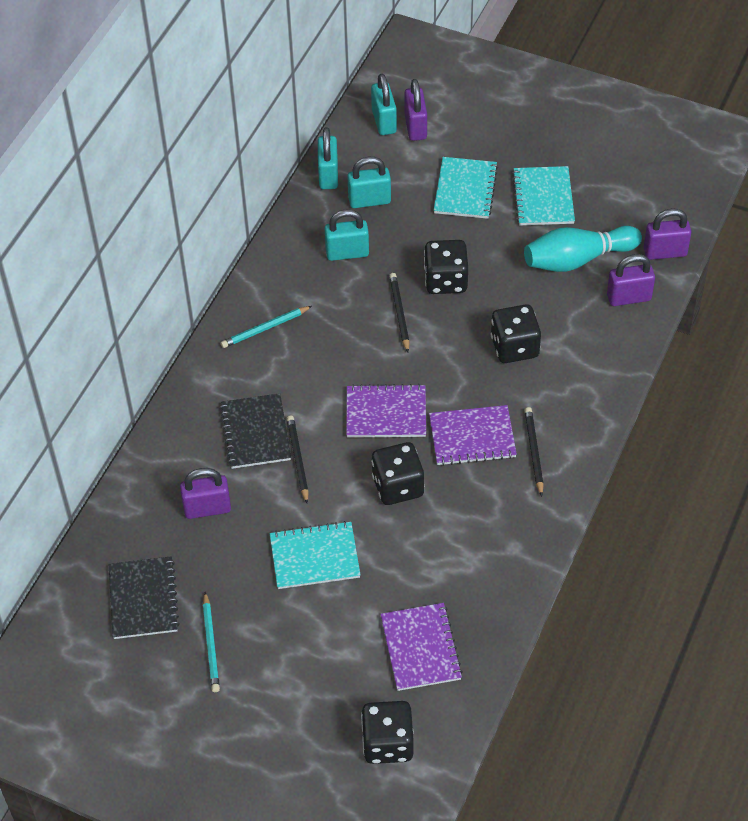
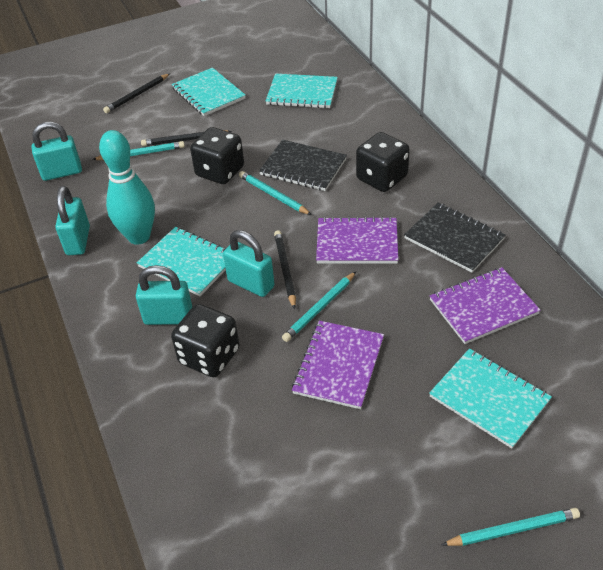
black dice: [361,701,413,764] [371,442,424,505] [424,240,468,294] [491,304,541,363] = 4 -> [171,304,240,377] [190,127,244,184] [356,132,410,192] = 3
purple padlock: [180,468,231,519] [404,79,427,141] [607,254,655,306] [644,209,691,260] = 4 -> none = 0
turquoise notebook: [270,521,361,589] [433,157,498,219] [512,166,575,225] = 3 -> [137,227,226,296] [171,68,245,116] [266,73,338,109] [429,348,552,449] = 4
turquoise pencil: [203,592,220,692] [221,306,312,348] = 2 -> [92,141,185,160] [239,171,312,215] [282,272,356,342] [441,508,580,546] = 4

